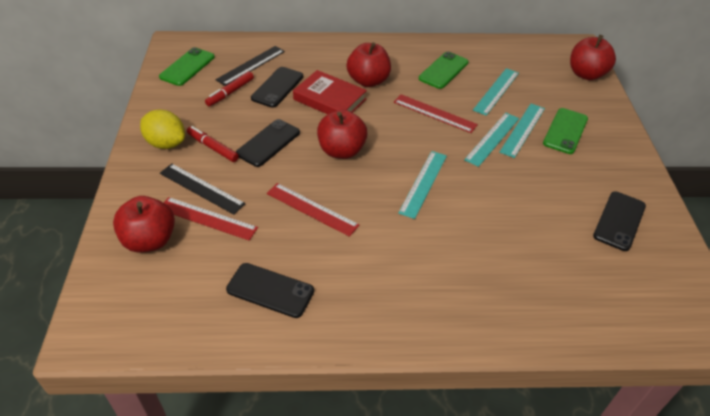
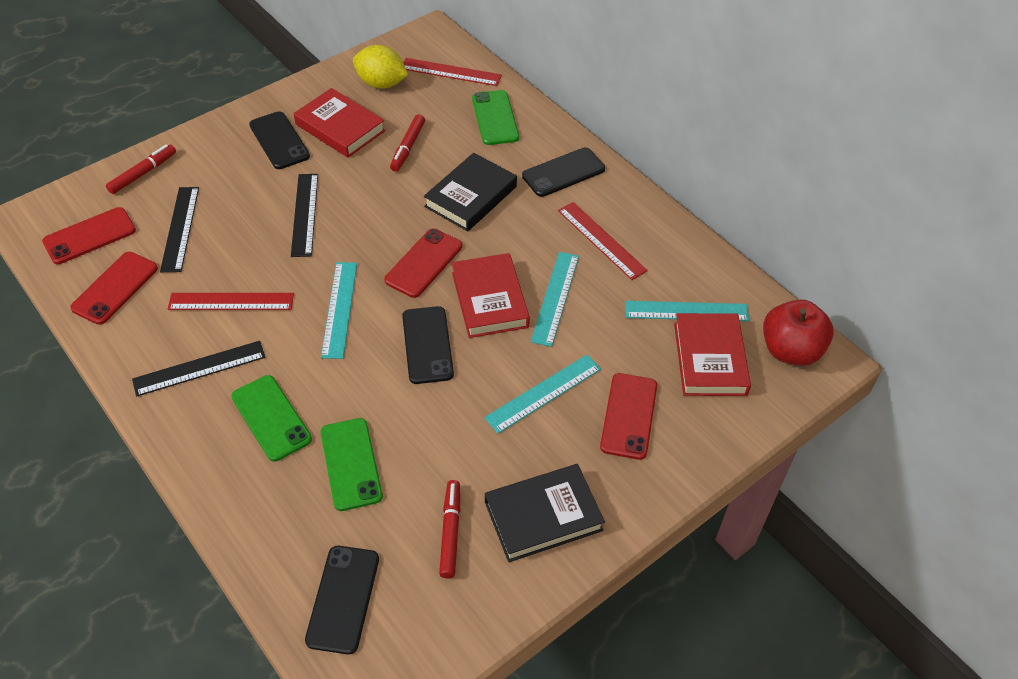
black book: none = 0 -> [424,153,517,231] [485,464,605,562] = 2
black ruler: [160,164,246,215] [215,46,285,86] = 2 -> [132,341,266,397] [160,187,199,272] [291,174,318,257] = 3
red apple: [113,196,175,252] [317,110,367,159] [347,42,391,87] [570,35,616,80] = 4 -> [763,299,834,366] = 1
red book: [293,70,367,114] = 1 -> [294,88,385,158] [452,253,530,338] [674,313,751,396] = 3
red marker: [187,126,239,162] [205,71,254,106] = 2 -> [106,144,176,194] [390,114,425,171] [439,480,460,578] = 3
red phone: none = 0 -> [42,207,136,264] [70,252,158,325] [384,229,462,298] [600,373,657,460] = 4

